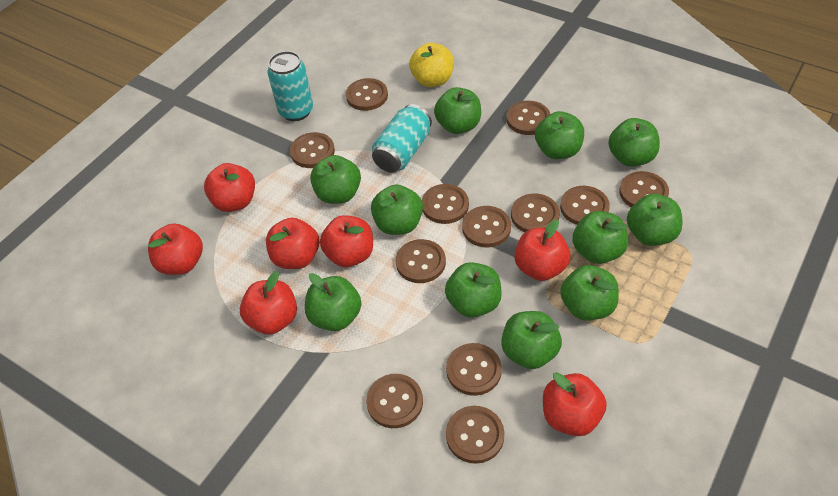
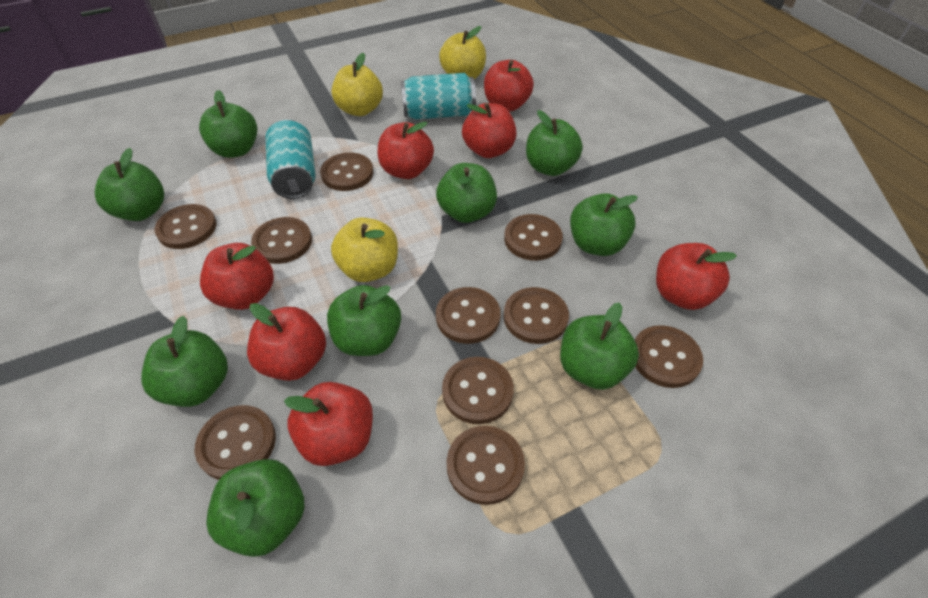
brown button: [290,132,335,168] [346,78,388,111] [366,374,423,428] [396,239,446,283] [422,184,469,224] [446,343,502,396] [446,406,504,464] [462,206,511,247] [507,101,550,135] [511,194,560,232] [560,186,610,225] [619,171,669,207] = 12 -> [154,204,216,249] [195,405,276,480] [251,217,312,264] [320,152,373,191] [436,287,501,344] [442,357,514,424] [446,426,525,505] [504,214,563,261] [504,287,569,344] [635,325,703,388] = 10
green apple: [305,273,362,331] [310,155,361,204] [371,184,423,235] [434,87,481,134] [445,262,502,317] [501,311,562,369] [535,111,584,159] [560,265,619,321] [573,211,628,264] [608,118,660,167] [627,194,682,246] = 11 -> [95,148,164,221] [141,316,228,407] [199,90,257,158] [206,459,304,557] [327,285,401,356] [436,163,497,223] [526,110,583,176] [560,303,639,390] [570,193,638,256] = 9
yellow apple: [409,42,454,87] = 1 -> [331,217,398,282] [332,53,383,116] [439,26,486,79] = 3

